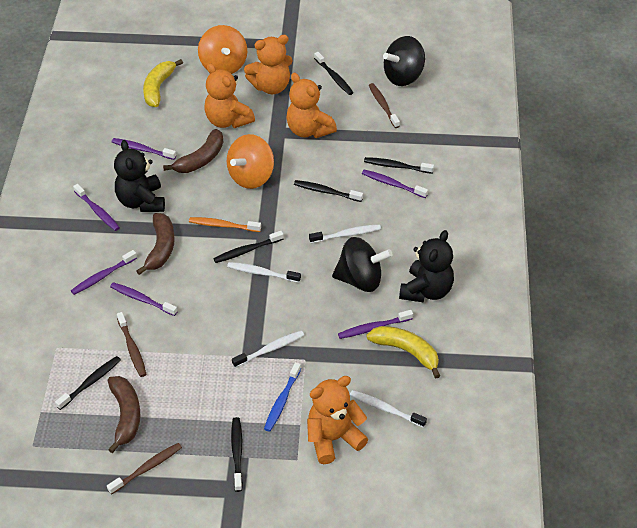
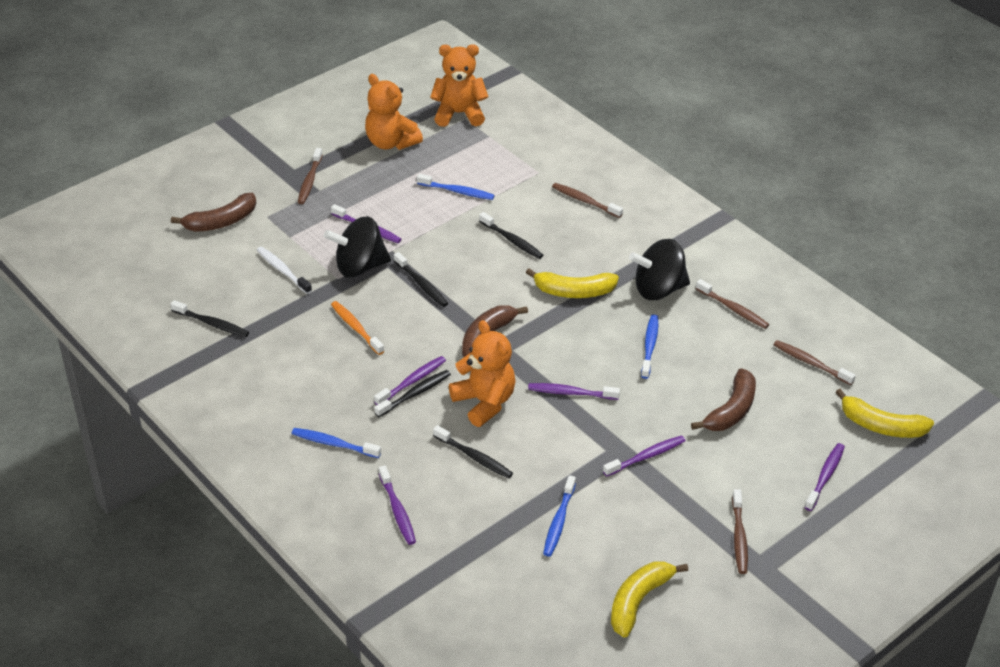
black teddy bear: [114,140,165,212] [399,230,454,303] = 2 -> none = 0
black toothbrush: [55,356,121,410] [213,231,284,263] [231,417,243,492] [294,180,363,202] [314,52,354,95] [364,157,434,174] = 6 -> [170,300,249,337] [374,370,451,417] [394,252,448,307] [433,425,513,478] [479,212,543,259] = 5
blue toothbrush: [264,362,301,432] = 1 -> [292,428,381,458] [417,174,494,200] [543,475,576,557] [641,314,658,379] = 4
brown toothbrush: [107,443,182,495] [117,312,146,377] [369,83,400,128] = 3 -> [298,148,323,204] [552,183,623,218] [696,279,769,329] [732,489,748,574] [773,340,856,385] = 5
orange spinning top: [198,25,247,74] [227,134,274,189] = 2 -> none = 0
orange teddy bear: [204,63,255,128] [244,35,293,94] [286,73,337,138] [307,376,368,464] = 4 -> [365,74,423,150] [430,44,488,127] [449,320,516,427] = 3
white toothbrush: [227,262,301,283] [232,330,304,368] [309,224,381,243] [350,390,427,428] = 4 -> [257,247,312,294] = 1
yellow banana: [143,59,183,107] [367,326,440,378] = 2 -> [526,268,619,298] [611,561,688,638] [835,389,934,438] = 3

